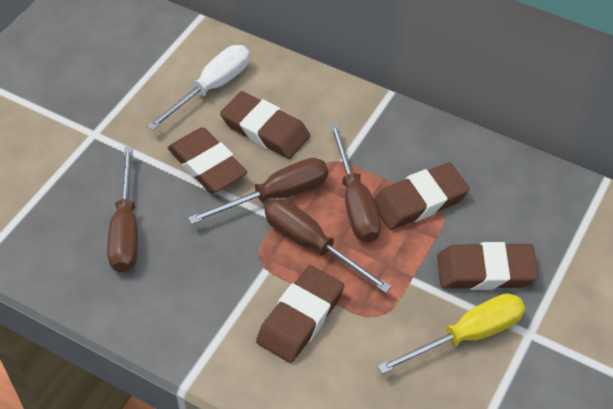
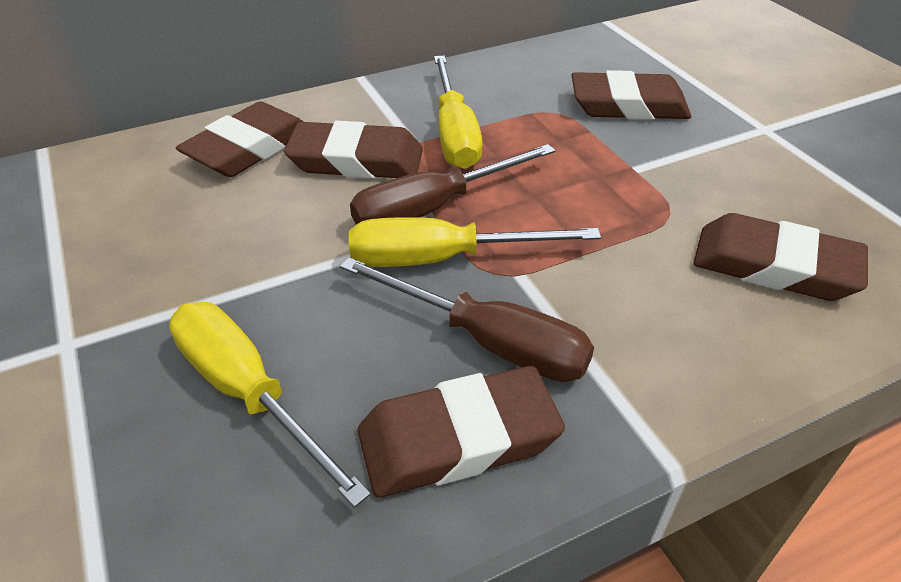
brown screwdriver: [107,147,138,272] [188,158,328,224] [265,199,392,293] [330,124,381,242] = 4 -> [340,257,594,382] [350,144,556,225] = 2
white screwdriver: [147,45,250,131] = 1 -> none = 0
yellow screwdriver: [377,293,525,374] = 1 -> [169,302,371,508] [349,217,601,267] [434,56,483,169] = 3

